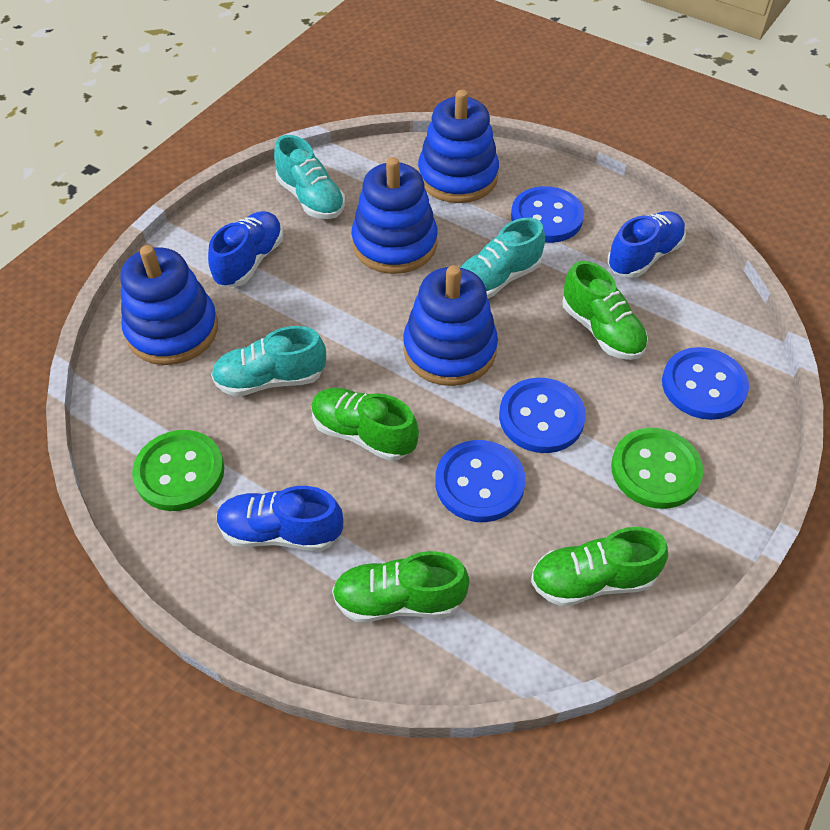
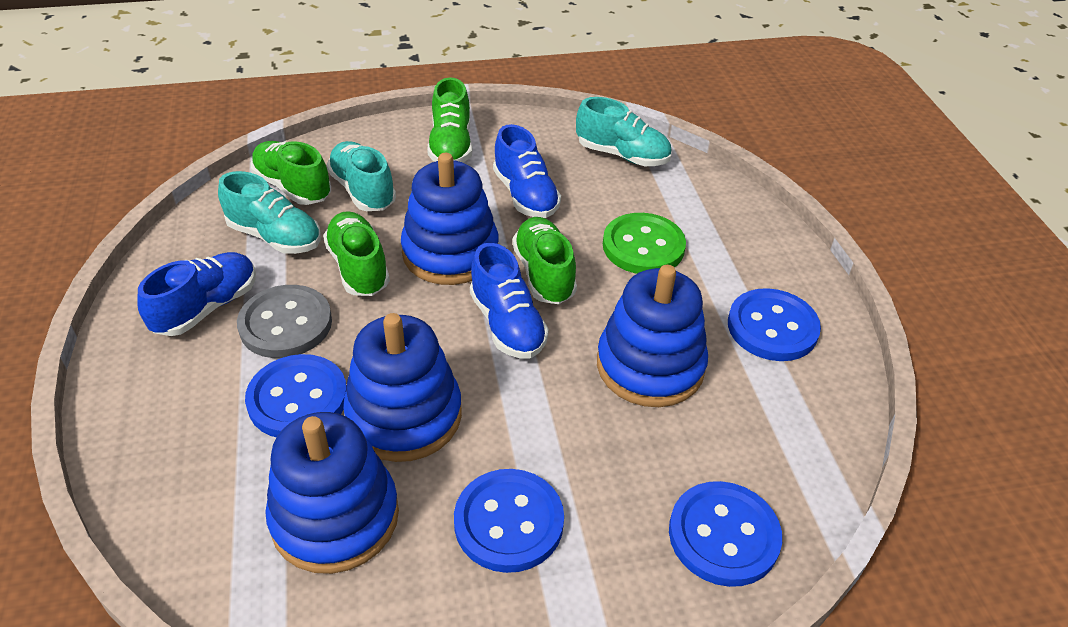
green button: [132,430,224,511] [611,428,703,509] = 2 -> [603,213,686,274] = 1
grey button: none = 0 -> [237,285,332,358] = 1

